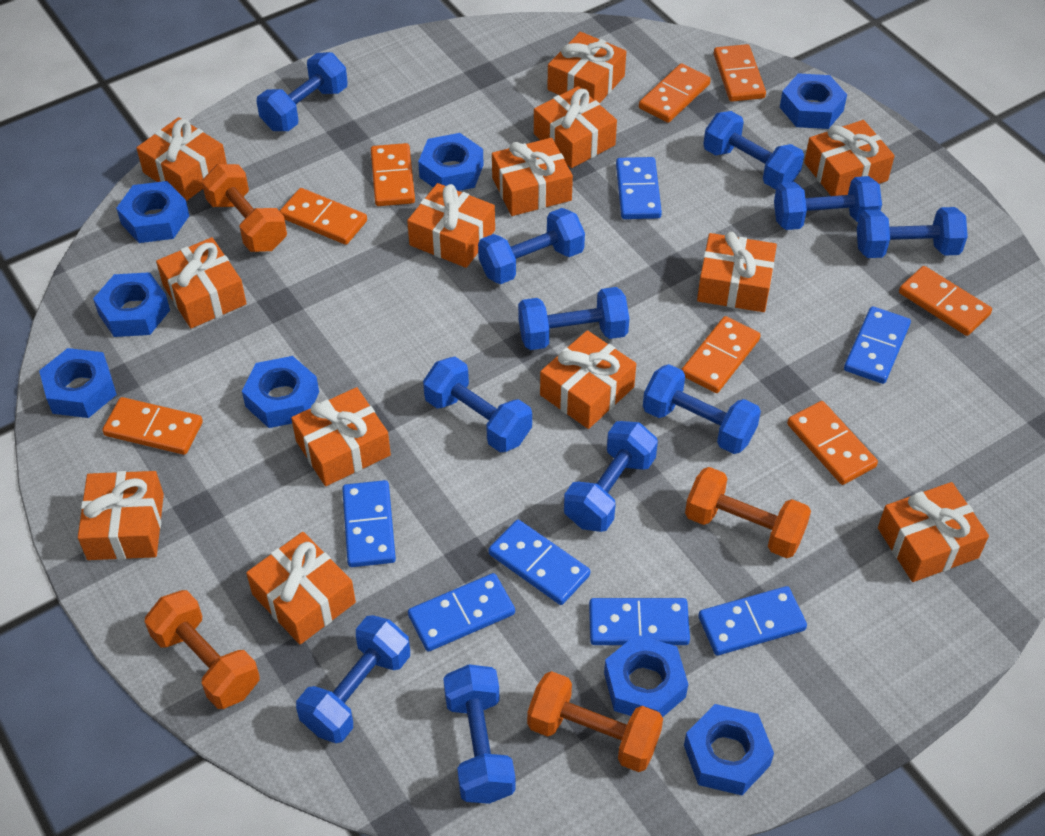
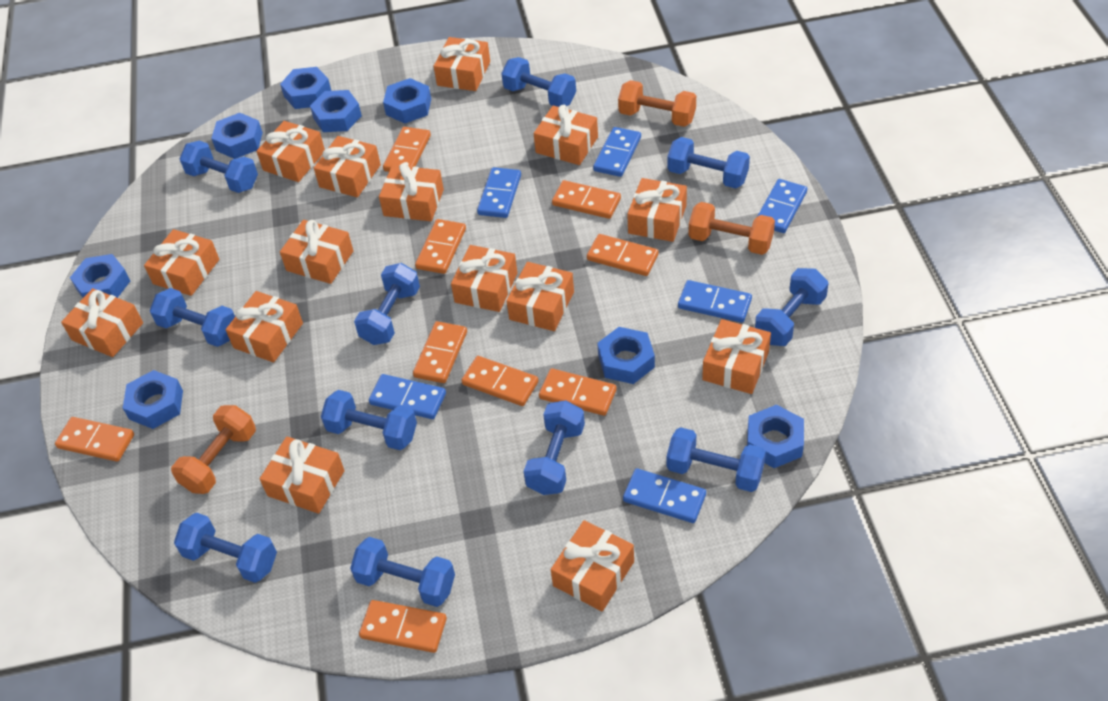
blue domino: [342,480,396,567] [408,573,515,652] [489,520,590,605] [589,598,690,645] [616,157,662,219] [698,586,807,655] [844,306,911,384] = 7 -> [369,374,446,419] [477,167,521,218] [593,127,641,177] [623,468,706,523] [678,280,752,323] [758,179,807,233] = 6
orange domino: [102,397,203,455] [280,188,367,245] [371,143,415,206] [639,63,711,123] [682,316,760,393] [714,44,766,102] [787,401,878,485] [899,266,992,336] = 8 -> [55,417,134,462] [359,600,447,653] [383,127,431,172] [413,321,467,383] [415,219,466,274] [461,356,539,406] [539,368,617,416] [552,180,621,219] [587,234,659,276] = 9
orange dumbbell: [145,590,260,709] [202,164,287,252] [527,671,663,772] [685,467,811,558] = 4 -> [171,405,256,494] [618,80,696,127] [689,202,775,255] = 3
orange gift: [78,471,164,560] [136,117,227,201] [156,237,247,328] [246,532,356,644] [291,387,391,486] [407,183,495,268] [492,138,573,216] [534,86,617,168] [540,330,636,429] [547,32,626,103] [697,232,777,312] [804,120,895,196] [878,482,989,582] = 13 -> [61,288,143,357] [144,229,219,296] [226,291,303,362] [256,121,325,182] [260,436,345,514] [280,220,353,284] [314,136,381,197] [379,163,444,221] [434,37,490,91] [451,245,518,312] [506,262,574,331] [534,105,598,165] [551,520,634,611] [627,178,687,242] [702,319,771,394] = 15

